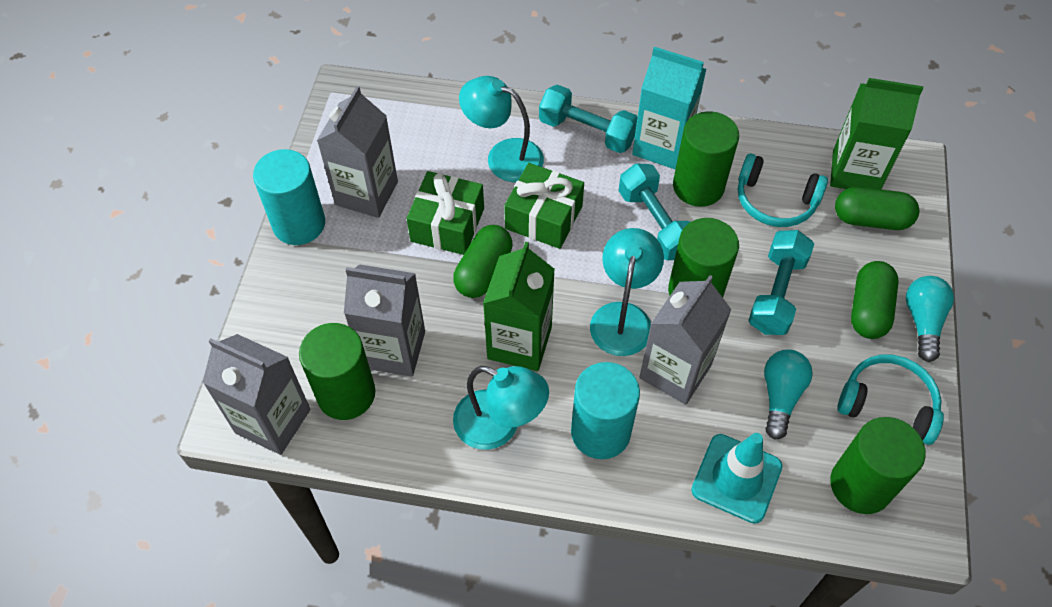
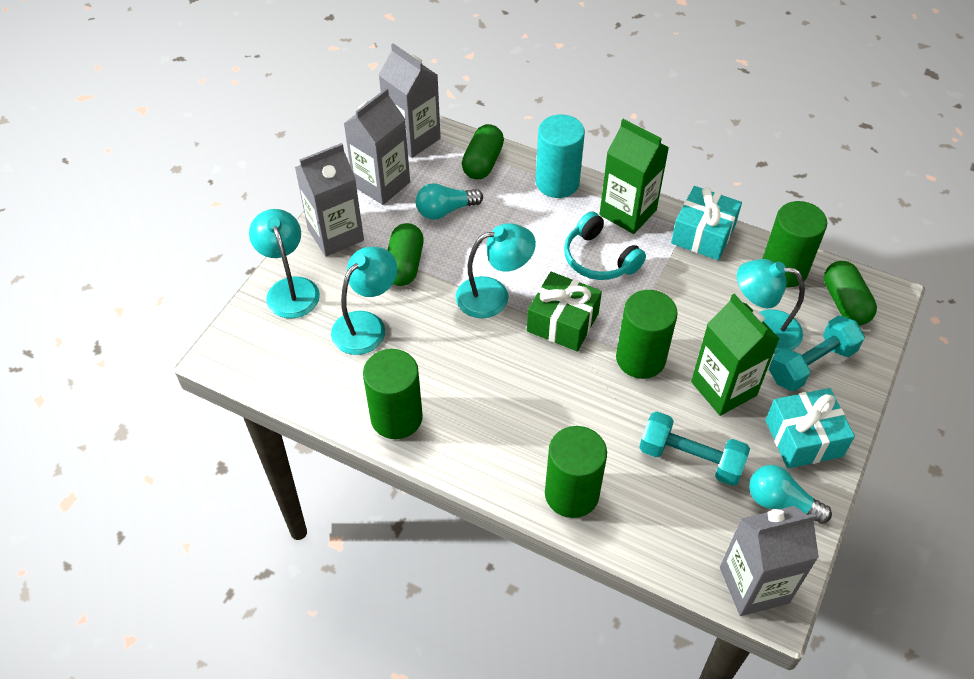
green gift: [406,171,484,255] [504,163,584,249] = 2 -> [527,272,602,351] = 1
turquoise carton: [632,47,706,169] = 1 -> none = 0
turquoise cylinder: [253,149,325,245] [571,362,640,459] = 2 -> [536,114,585,198] = 1
turquoise dumbbell: [539,85,638,153] [619,163,690,260] [748,230,814,335] = 3 -> [639,412,750,486] [769,315,865,391] = 2
turquoise gift: none = 0 -> [671,186,742,260] [766,388,855,469] = 2
turquoise headphones: [738,154,828,227] [837,355,944,445] = 2 -> [564,211,646,280] = 1
turquoise lamp: [453,366,549,450] [459,76,544,182] [590,228,664,356] = 3 -> [249,209,320,318] [331,247,397,355] [455,223,536,318] [737,259,805,353] = 4
turquoise traffic cone: [691,433,782,524] = 1 -> none = 0

